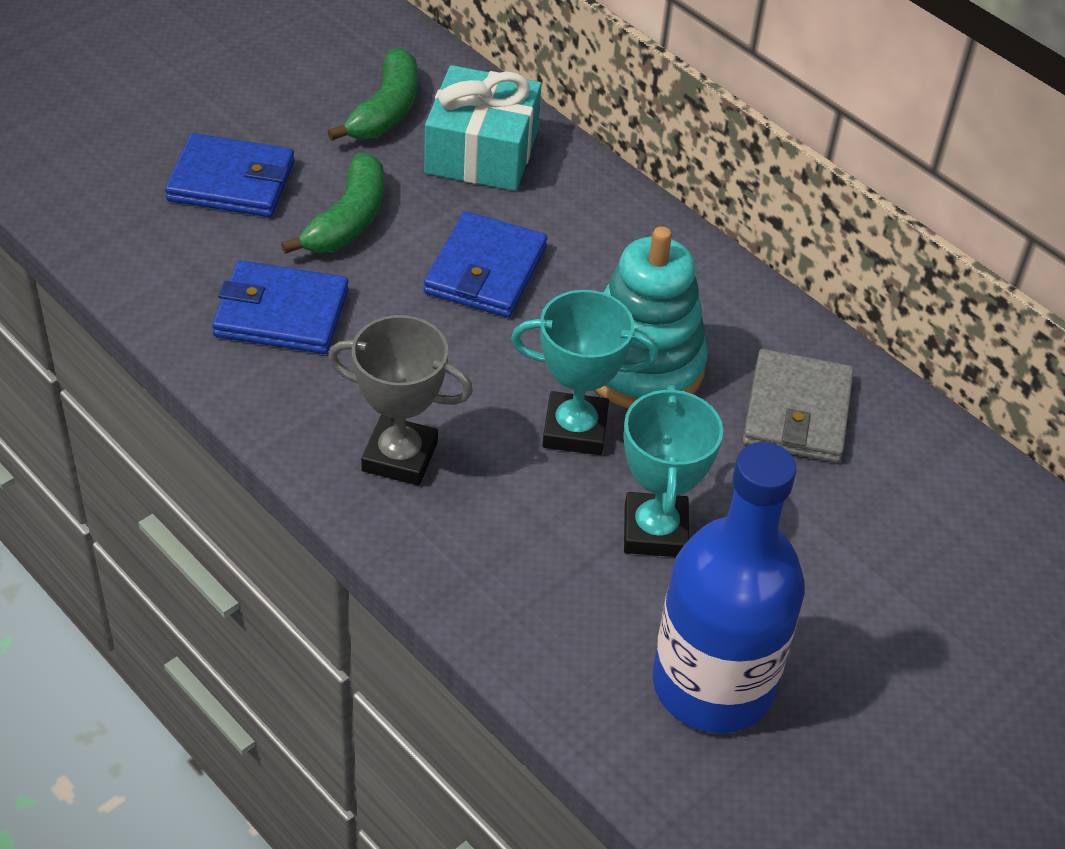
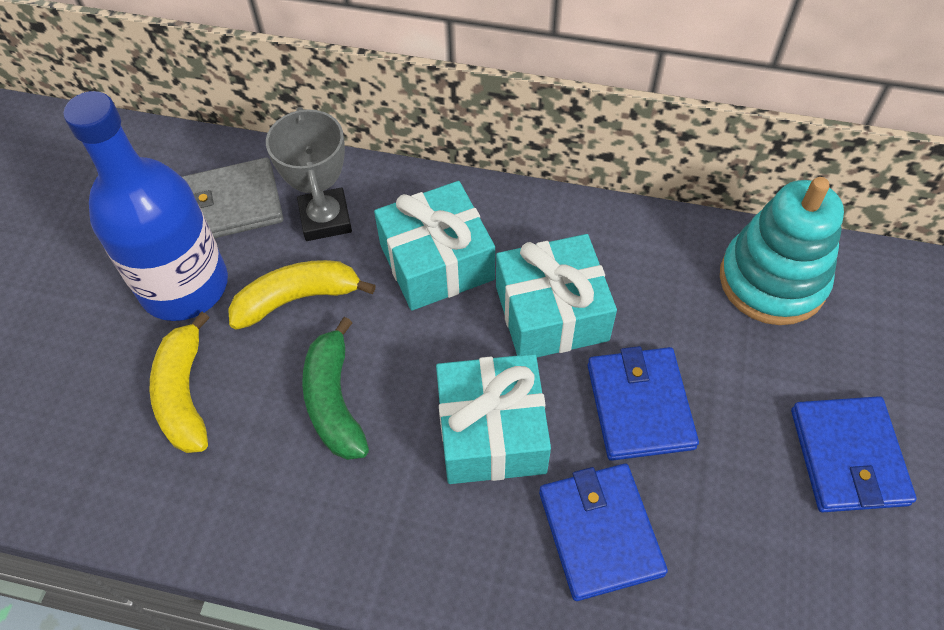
green banana: [281,153,384,254] [327,48,418,141] = 2 -> [302,317,369,460] = 1
turquoise gift: [424,65,542,191] = 1 -> [374,181,495,310] [436,354,551,484] [496,234,617,357] = 3
turquoise trophy: [511,290,658,455] [623,385,723,557] = 2 -> none = 0
yellow banana: none = 0 -> [149,311,210,453] [228,260,376,330] = 2

